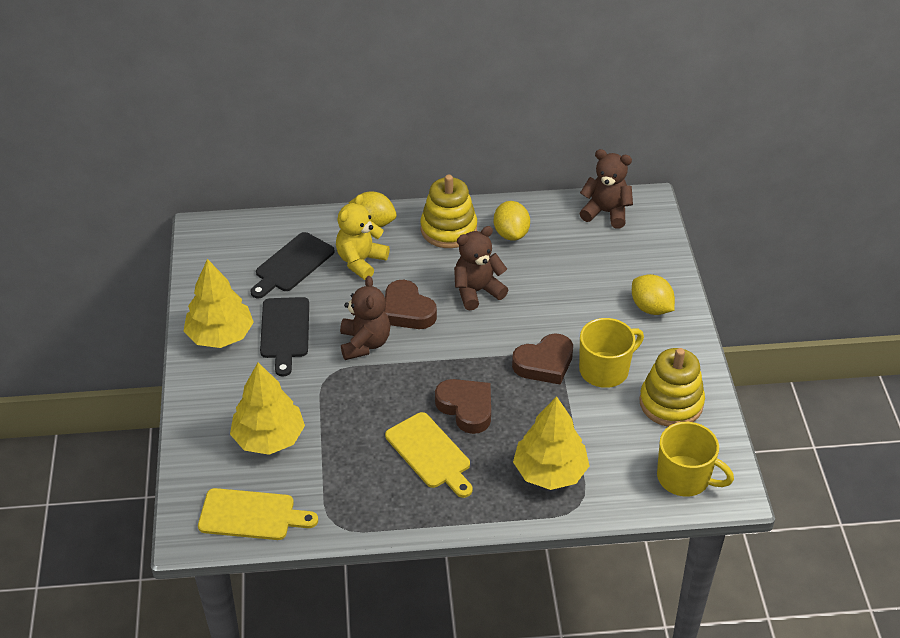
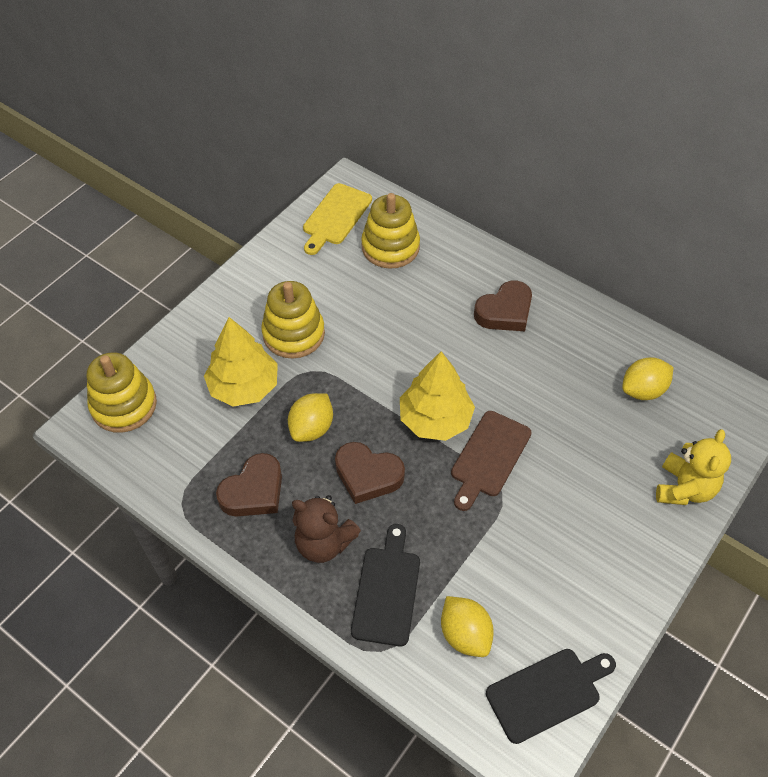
brown cutting board: none = 0 -> [451,411,532,511] = 1
brown teddy bear: [340,276,390,360] [454,226,508,310] [579,149,633,229] = 3 -> [292,495,361,563] = 1
yellow cutting board: [198,488,318,540] [385,412,473,498] = 2 -> [303,183,372,255] = 1
yellow mug: [579,318,644,388] [657,422,734,497] = 2 -> none = 0
yellow stacking toy: [421,175,477,248] [639,348,705,427] = 2 -> [87,352,157,433] [261,281,325,358] [361,193,420,269] = 3
yellow tree: [184,259,254,348] [230,362,305,455] [513,396,589,490] = 3 -> [204,317,278,406] [400,351,475,441] = 2

